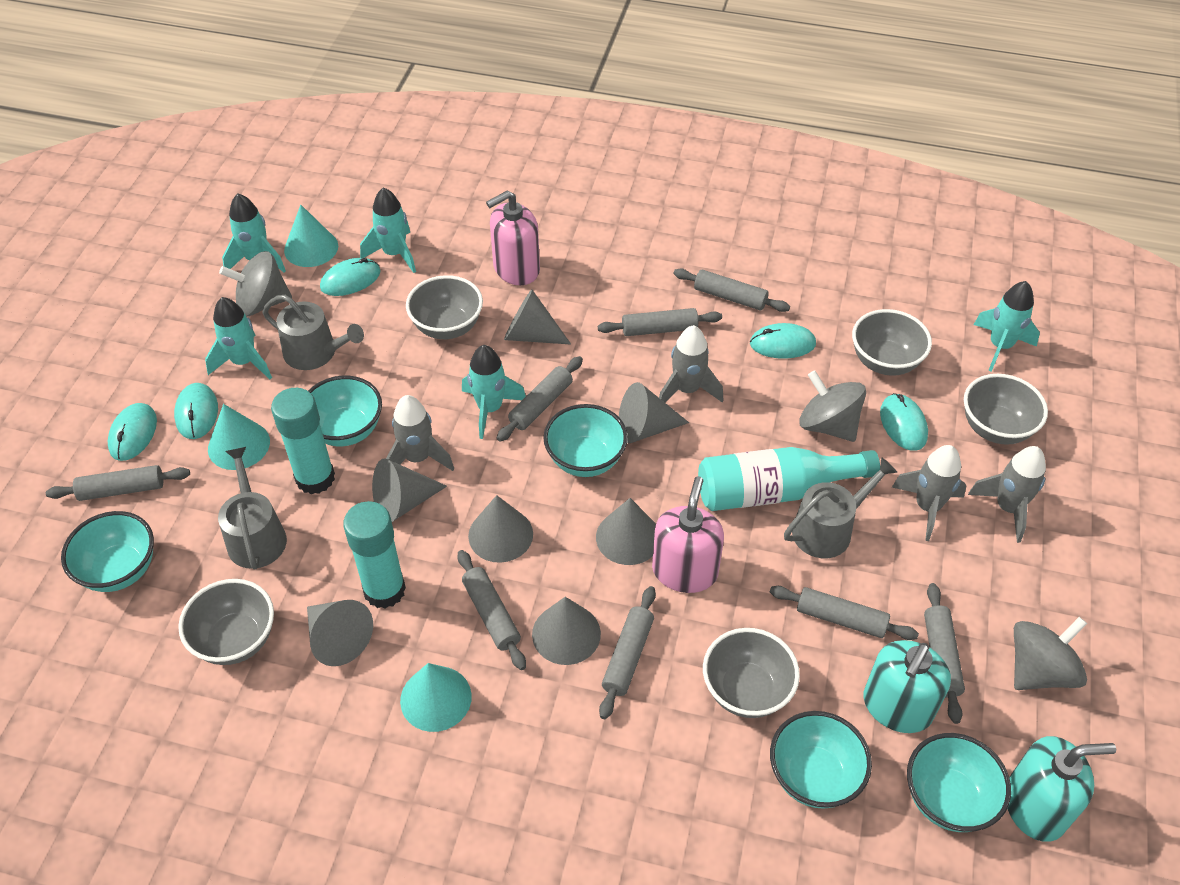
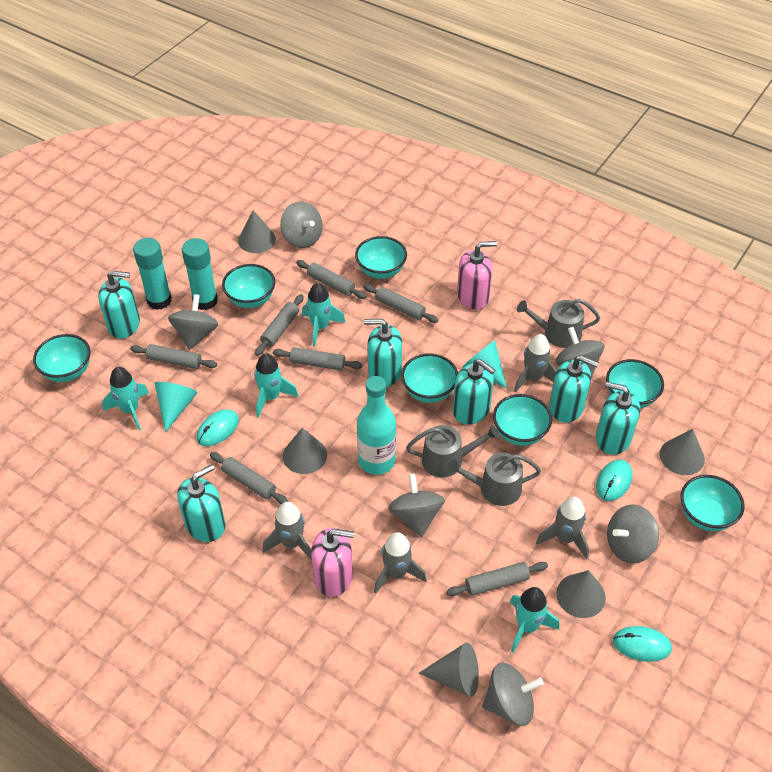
grey bowl: [178,579,274,665] [406,275,483,339] [703,628,800,718] [852,309,932,376] [964,374,1048,445] = 5 -> none = 0
grey cone: [307,600,373,666] [372,458,447,522] [468,495,533,563] [504,289,571,345] [532,597,601,665] [596,498,656,565] [619,382,689,443] = 7 -> [238,210,276,253] [283,428,327,474] [419,643,479,697] [556,570,606,618] [660,429,705,475] = 5
grey rolling pin: [46,465,190,501] [457,550,526,670] [497,356,583,442] [598,308,722,336] [599,586,656,719] [674,268,790,312] [770,586,919,640] [924,583,965,724] = 8 -> [130,344,217,369] [210,452,288,504] [255,294,304,356] [273,347,362,371] [296,260,367,299] [363,284,438,323] [446,562,548,596] = 7
grey spinning top: [219,251,292,316] [799,370,866,442] [1014,617,1087,690] = 3 -> [168,294,218,350] [280,202,323,248] [388,473,445,537] [482,663,544,726] [555,327,605,379] [607,505,659,564] = 6
turquoise bowl: [61,511,154,592] [308,376,382,446] [543,404,628,477] [770,711,872,809] [907,733,1011,832] = 5 -> [33,334,91,382] [222,264,275,308] [355,236,407,279] [401,354,458,403] [493,394,552,446] [606,359,664,409] [680,475,744,531] = 7
turquoise cone: [208,404,270,470] [284,205,338,267] [400,663,472,732] = 3 -> [154,382,197,432] [462,340,507,388] = 2
turquoise mouse: [108,403,157,461] [174,383,218,439] [320,258,381,296] [750,323,816,359] [880,393,928,451] = 5 -> [196,409,239,446] [596,460,632,501] [613,626,672,662] = 3
turquoise rocket: [205,297,272,379] [222,194,286,272] [360,187,416,273] [462,345,526,439] [974,281,1040,372] = 5 -> [102,367,149,430] [254,353,298,417] [302,282,346,346] [510,587,559,653] = 4
turquoise soap dispenser: [863,640,951,733] [1007,736,1116,842] = 2 -> [98,271,140,339] [177,464,226,542] [364,319,402,387] [453,359,495,424] [549,355,599,423] [596,382,640,455] = 6

